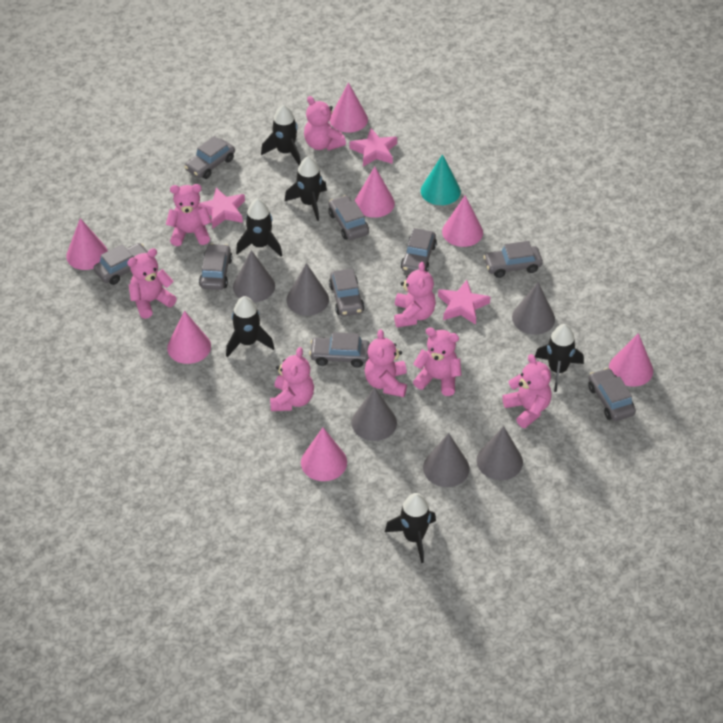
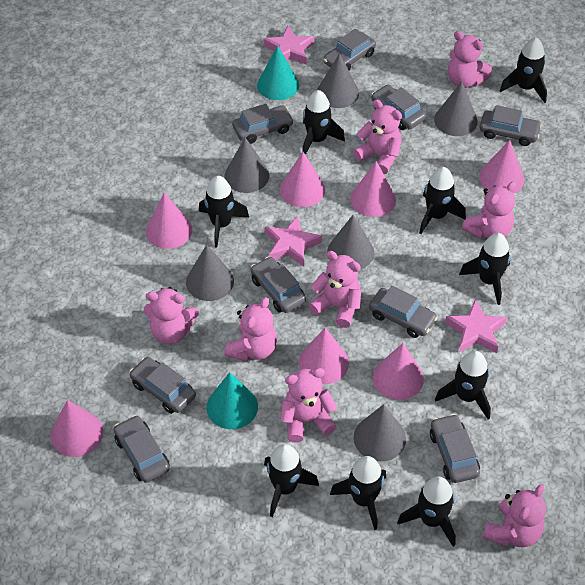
black rocket: [226,296,274,357] [236,199,282,257] [261,105,301,165] [285,156,327,221] [385,493,436,563] [535,324,584,392] = 6 -> [199,176,249,247] [264,444,319,517] [302,90,345,155] [330,456,386,530] [397,477,456,547] [419,167,466,234] [435,351,491,419] [459,233,511,305] [500,37,547,103] = 9
turquoise cone: [421,154,461,205] = 1 -> [207,372,258,429] [257,46,299,100] = 2

